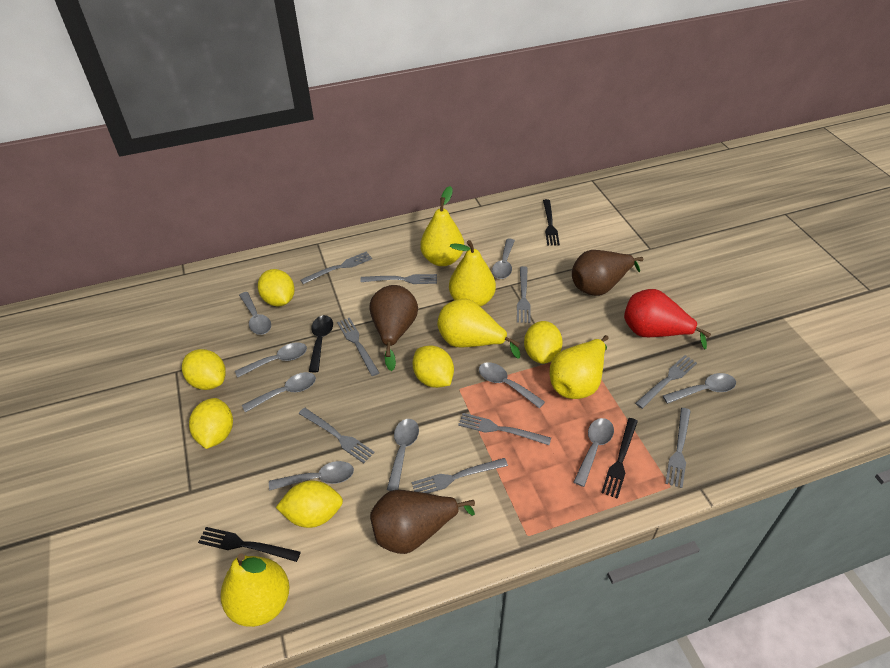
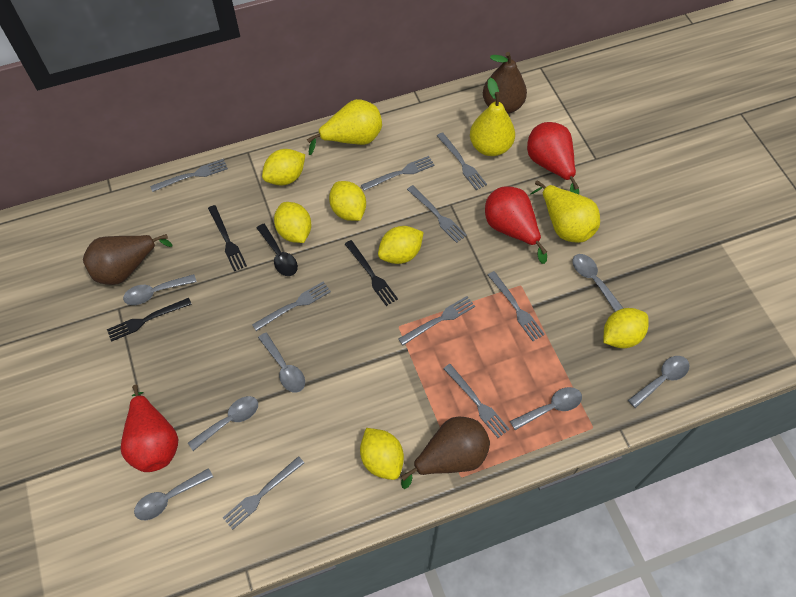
grey spoon: [235,342,307,378] [239,292,271,335] [242,372,316,413] [269,461,354,491] [387,419,419,491] [479,362,545,408] [492,238,515,279] [574,418,614,487] [663,373,736,404] = 9 -> [123,274,196,305] [134,468,213,520] [188,396,258,451] [258,332,305,393] [510,387,582,430] [572,254,623,312] [628,356,690,408] = 7
red pear: [624,289,711,349] = 1 -> [121,385,178,472] [485,186,547,264] [527,122,579,194] = 3
yellow pear: [220,553,289,627] [420,186,464,266] [437,299,520,359] [449,240,496,307] [550,335,609,399] = 5 -> [307,99,382,155] [470,78,515,156] [530,180,600,243] = 3

